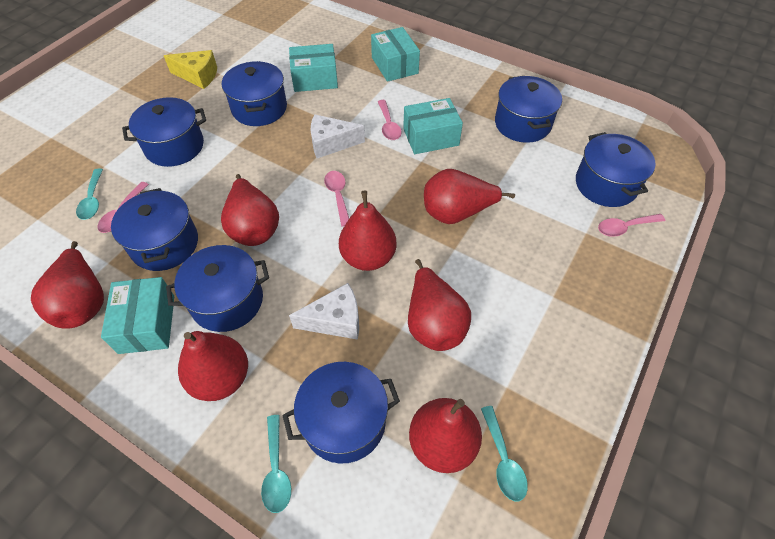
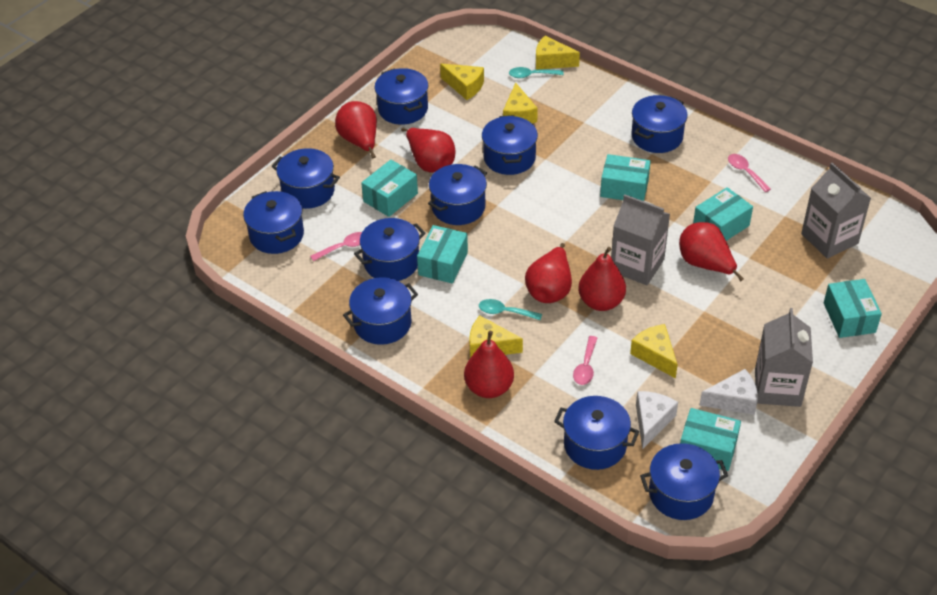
blue pot: [111,188,198,271] [122,97,206,167] [166,245,269,332] [222,61,287,126] [282,362,400,464] [495,76,562,143] [576,132,656,207] = 7 -> [243,191,304,254] [271,148,340,209] [343,277,418,345] [354,218,426,281] [375,68,428,125] [428,164,487,225] [482,115,538,175] [554,396,639,470] [631,95,688,153] [640,443,728,520] = 10
grey carton: none = 0 -> [611,194,670,285] [755,308,813,407] [801,163,871,259] = 3
pink spoon: [98,182,149,233] [324,171,349,227] [378,100,402,140] [598,214,665,237] = 4 -> [310,232,362,261] [573,336,597,385] [728,154,771,192] = 3
red pear: [31,241,104,329] [178,331,248,401] [221,174,279,246] [339,190,396,271] [408,259,471,351] [409,398,482,473] [424,169,515,224] = 7 -> [335,101,377,159] [401,128,455,173] [464,331,514,398] [525,243,572,303] [578,247,626,311] [679,222,744,281] = 6
turquoise box: [101,277,174,354] [289,44,338,92] [371,27,420,82] [403,98,463,154] = 4 -> [361,160,418,217] [417,225,468,284] [600,154,651,201] [680,408,741,471] [693,187,753,241] [824,279,882,338] = 6
turquoise spoon: [76,169,103,220] [261,415,291,513] [481,406,528,501] = 3 -> [479,299,542,320] [509,67,564,78] = 2
yellow cheese: [164,50,217,89] = 1 -> [440,63,484,100] [469,316,523,358] [503,83,538,124] [536,36,580,70] [630,324,678,378] = 5

